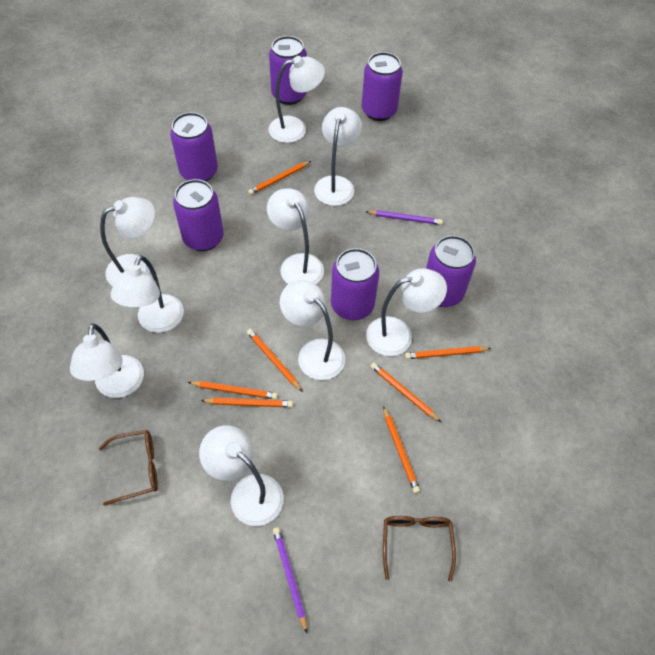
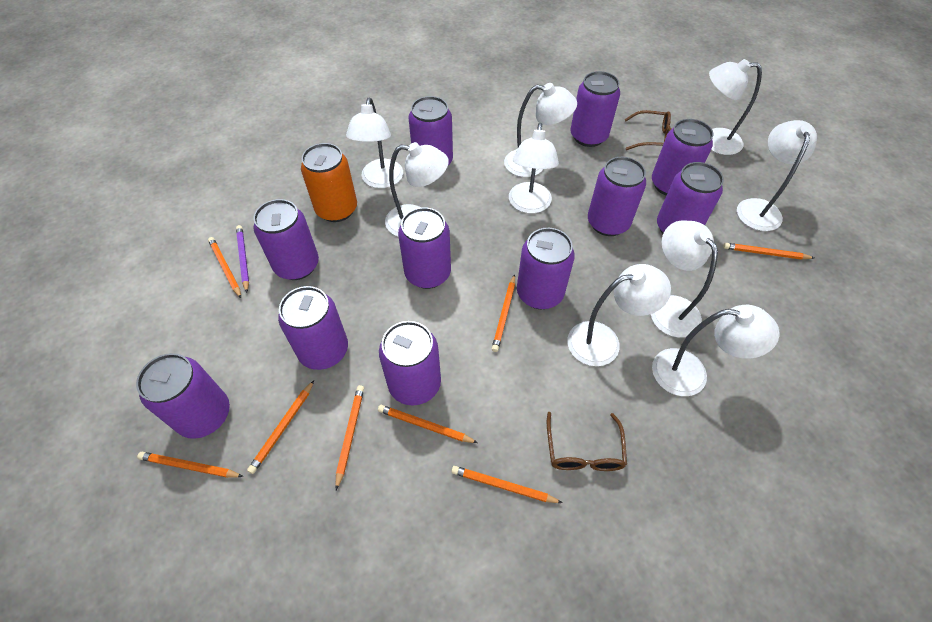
orange can: none = 0 -> [301,143,357,222] = 1
orange pencil: [188,381,278,399] [200,398,293,407] [247,329,303,392] [248,161,311,195] [370,363,441,422] [383,406,420,493] [405,346,491,359] = 7 -> [137,452,243,478] [208,237,241,298] [247,381,314,474] [335,385,364,490] [378,405,478,443] [451,466,563,503] [492,274,515,352] [723,243,814,259] = 8
purple can: [170,112,218,182] [173,179,224,251] [269,36,307,105] [331,248,379,320] [362,52,403,121] [426,235,476,307] = 6 -> [136,353,230,439] [253,199,319,280] [278,286,348,370] [379,321,441,406] [398,207,451,289] [408,96,453,165] [517,228,575,309] [571,71,620,147] [588,157,646,236] [652,119,714,195] [657,162,724,234] = 11
purple pencil: [273,527,307,633] [365,210,443,225] = 2 -> [236,225,249,293] = 1

